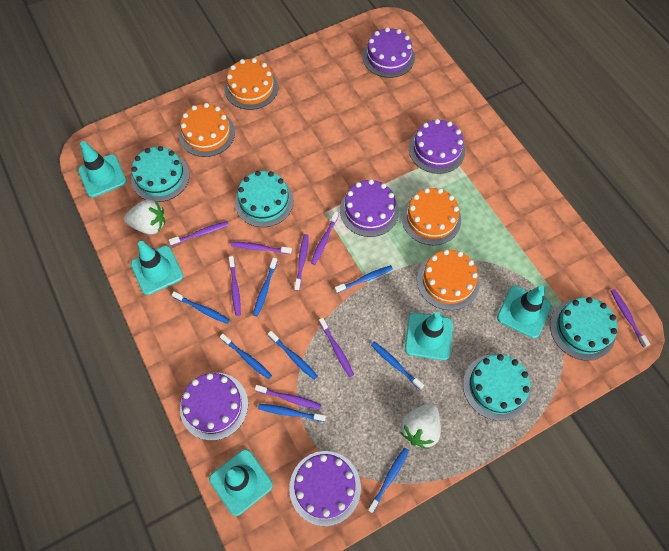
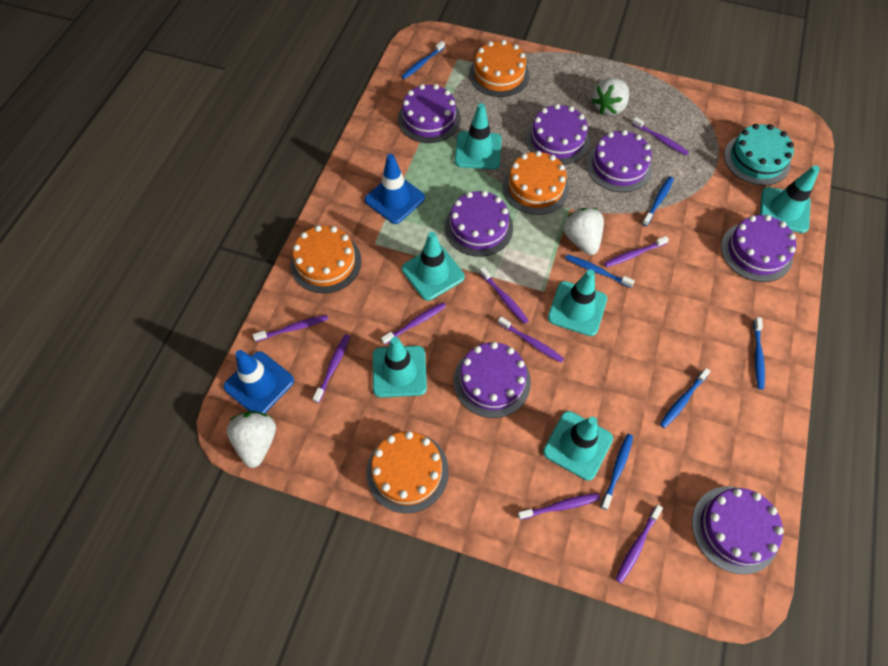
blue toothbrush: [172,291,230,324] [220,333,272,379] [253,258,278,316] [258,404,326,422] [268,331,318,380] [335,265,393,293] [368,447,409,513] [371,342,424,390] = 8 -> [401,41,445,79] [565,254,635,288] [601,434,633,510] [642,177,674,226] [660,368,711,428] [753,317,765,390] = 6
blue traffic cone: none = 0 -> [223,350,294,414] [365,154,425,224] = 2
purple cake: [180,373,248,441] [289,451,361,526] [340,179,399,237] [363,27,415,78] [409,119,465,174] = 5 -> [398,84,461,143] [444,191,513,257] [453,342,531,418] [525,104,590,165] [586,130,652,192] [692,487,784,574] [721,215,796,282] = 7
purple toothbrush: [169,221,229,246] [229,256,241,316] [231,242,292,254] [255,385,321,410] [295,234,309,291] [311,211,339,265] [319,318,354,377] [611,289,650,348] = 8 -> [253,315,328,342] [313,334,350,403] [381,303,446,345] [479,267,529,324] [498,317,564,363] [518,493,600,520] [604,236,669,267] [615,505,663,584] [632,117,689,156] = 9
turquoise cake: [131,146,190,202] [235,171,294,227] [463,354,531,421] [550,297,618,361] = 4 -> [724,124,794,186] = 1
turquoise traffic cone: [78,141,127,198] [131,241,183,295] [209,449,273,516] [405,312,453,360] [497,285,551,338] = 5 -> [373,337,427,398] [402,232,465,301] [455,103,502,170] [543,411,613,481] [548,269,607,336] [760,165,820,233] = 6
white strawberry: [124,199,165,235] [400,403,441,449] = 2 -> [227,411,276,468] [563,208,604,255] [592,78,629,115] = 3

